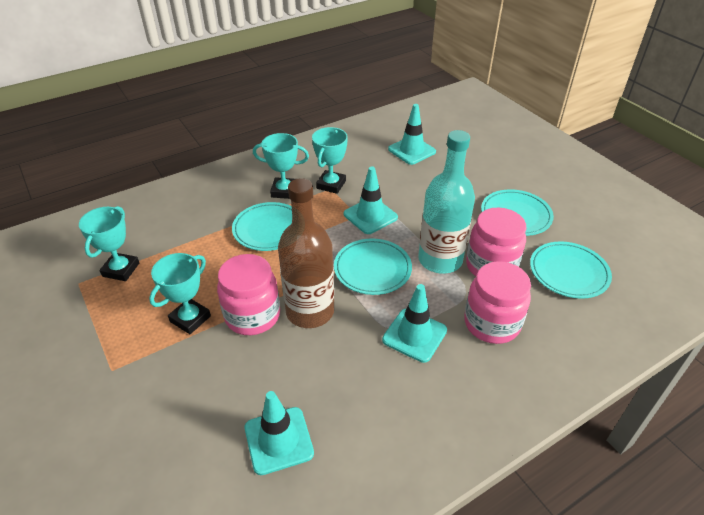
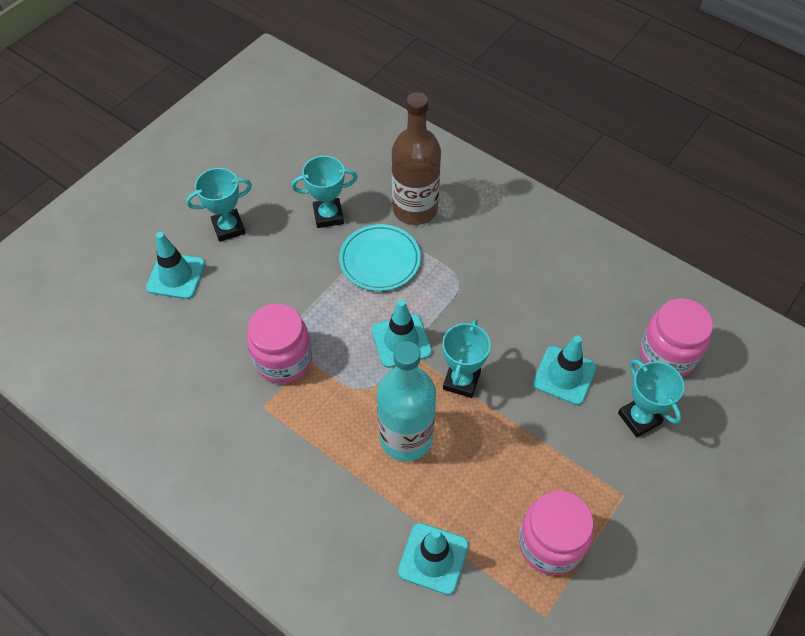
turquoise plate: [232,202,292,251] [334,238,412,295] [481,189,554,236] [530,241,612,299] = 4 -> [339,224,421,291] = 1

